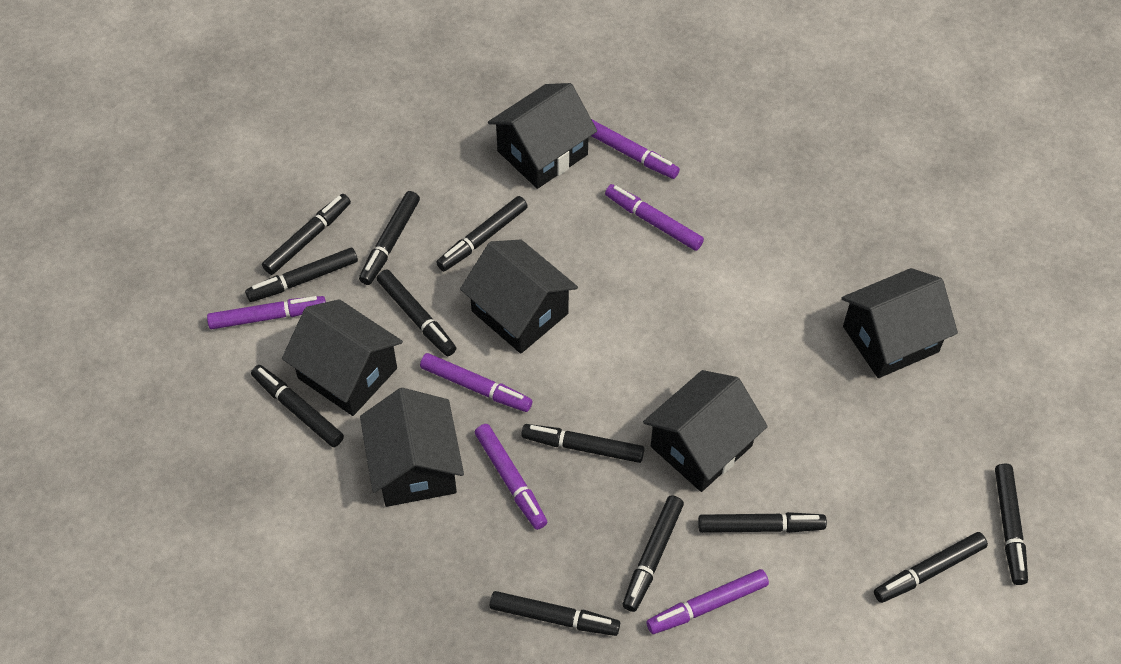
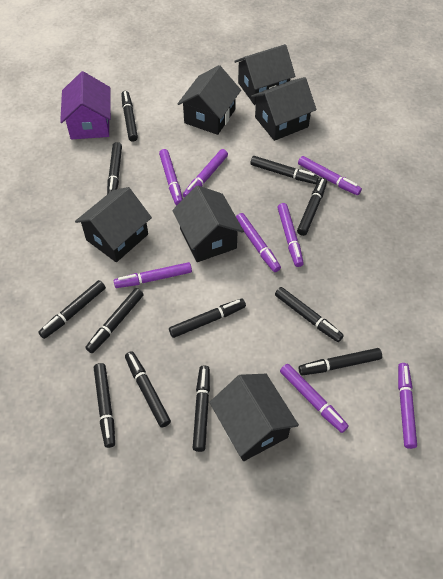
purple house: none = 0 -> [60,71,111,139] = 1
purple marker: [207,296,326,329] [420,353,532,412] [475,424,547,530] [591,119,680,179] [605,184,704,251] [646,569,769,634] = 6 -> [114,262,192,288] [159,149,183,205] [183,149,228,198] [236,213,281,272] [277,203,304,267] [280,364,349,433] [298,156,362,195] [398,363,417,449] = 8

